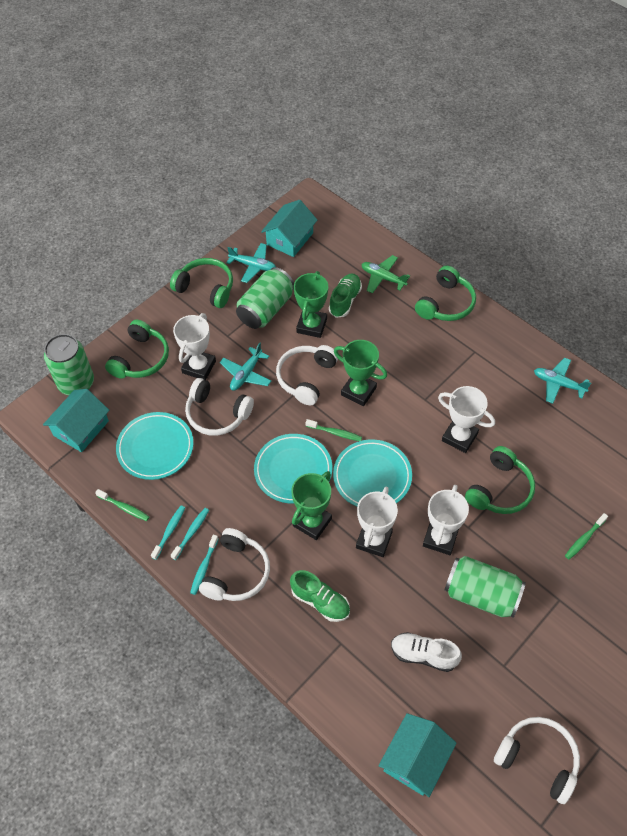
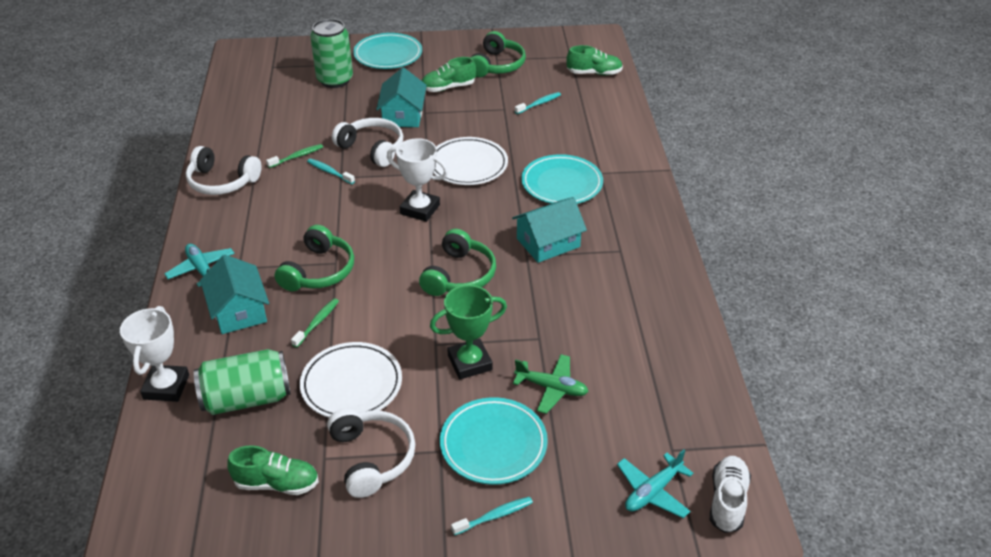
green can: [44,334,94,395] [236,267,294,329] [445,556,526,618] = 3 -> [194,349,291,415] [310,19,353,88] = 2
green headphones: [105,320,169,379] [170,258,233,308] [415,266,476,321] [465,446,535,514] = 4 -> [275,225,354,291] [419,229,496,296] [471,31,526,77] = 3
green shoe: [290,570,350,622] [329,274,362,318] = 2 -> [227,445,319,495] [422,57,476,92] [566,45,623,75] = 3
green toothbrush: [95,489,149,521] [305,419,362,441] [565,513,608,560] = 3 -> [266,144,323,168] [291,298,339,348] = 2
green trophy: [291,471,332,540] [294,271,328,338] [334,340,387,406] = 3 -> [430,285,507,379] = 1
turquoise plane: [220,343,271,391] [227,243,276,283] [534,358,591,404] = 3 -> [165,244,235,287] [617,449,693,518] = 2
white headphones: [185,378,254,436] [199,528,270,601] [276,345,338,405] [494,717,580,804] = 4 -> [186,146,261,195] [327,408,415,498] [332,118,403,167] = 3
white plate: none = 0 -> [300,342,402,417] [434,137,508,185] = 2
white trophy: [173,313,216,380] [356,487,398,557] [423,485,469,555] [438,386,495,453] = 4 -> [120,306,189,402] [387,138,448,222] = 2

